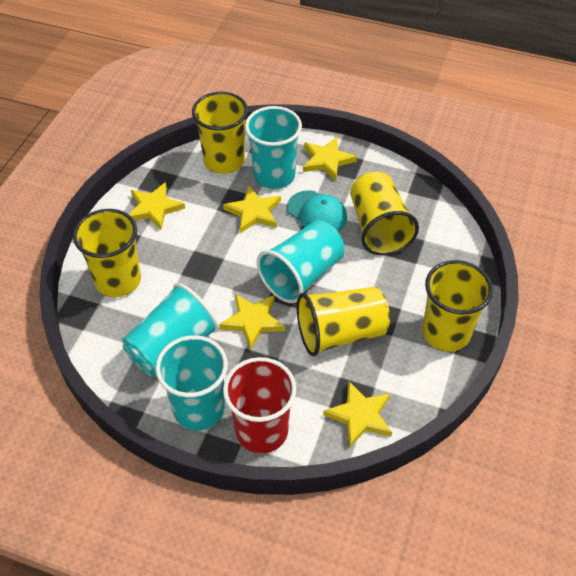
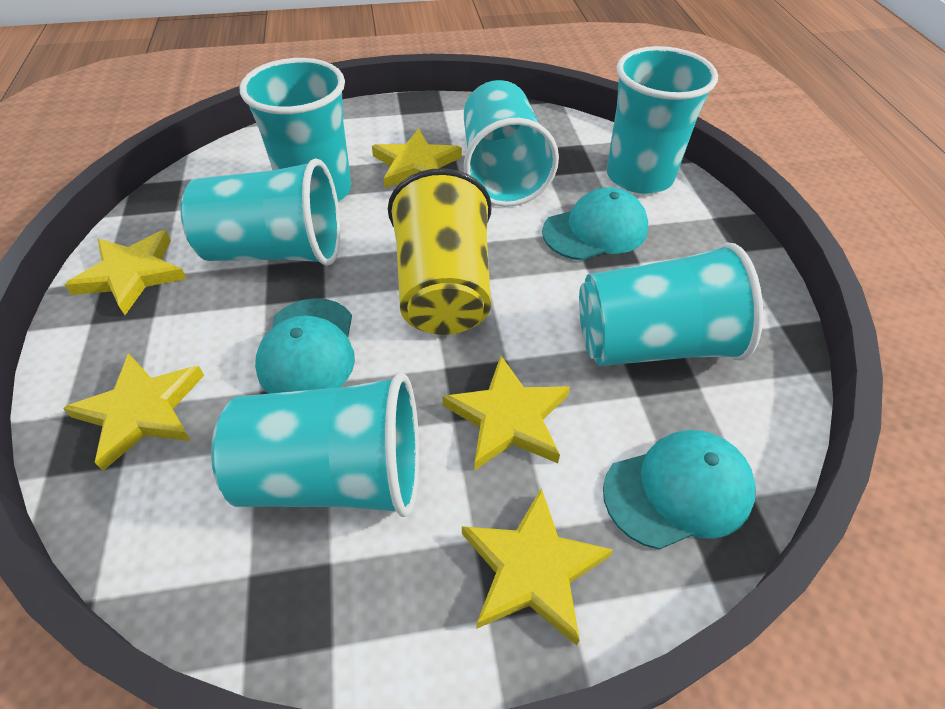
red cup: [223,357,297,454] = 1 -> none = 0
turquoise cap: [287,190,347,232] = 1 -> [255,298,355,394] [542,188,648,261] [603,430,756,550] = 3
turquoise cup: [122,283,219,377] [156,335,228,430] [245,106,302,189] [257,220,345,303] = 4 -> [180,158,340,266] [211,373,419,517] [240,58,351,202] [464,80,559,207] [579,243,763,366] [607,46,718,194] = 6
yellow cup: [73,209,141,298] [192,92,248,174] [297,287,390,356] [350,171,419,256] [422,260,493,352] = 5 -> [388,168,492,335] = 1

